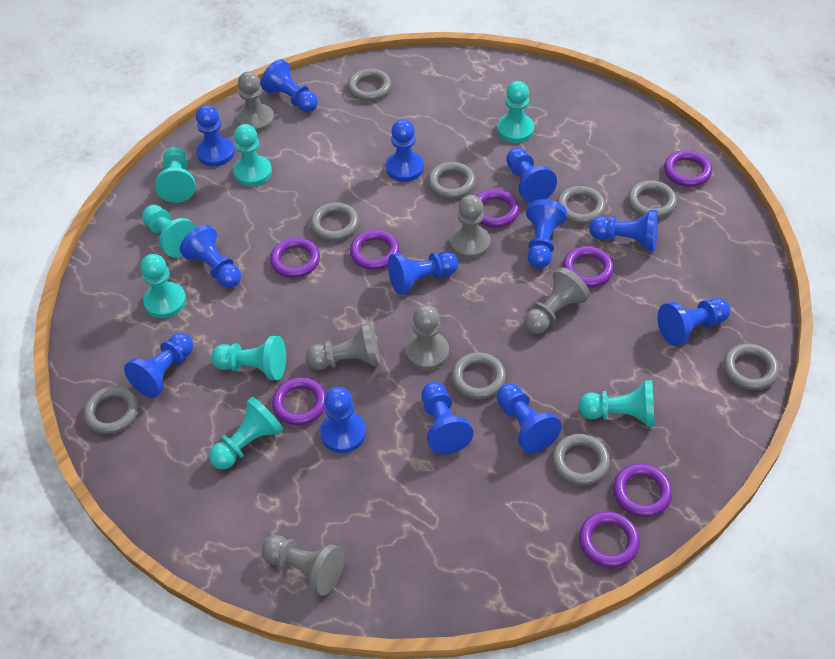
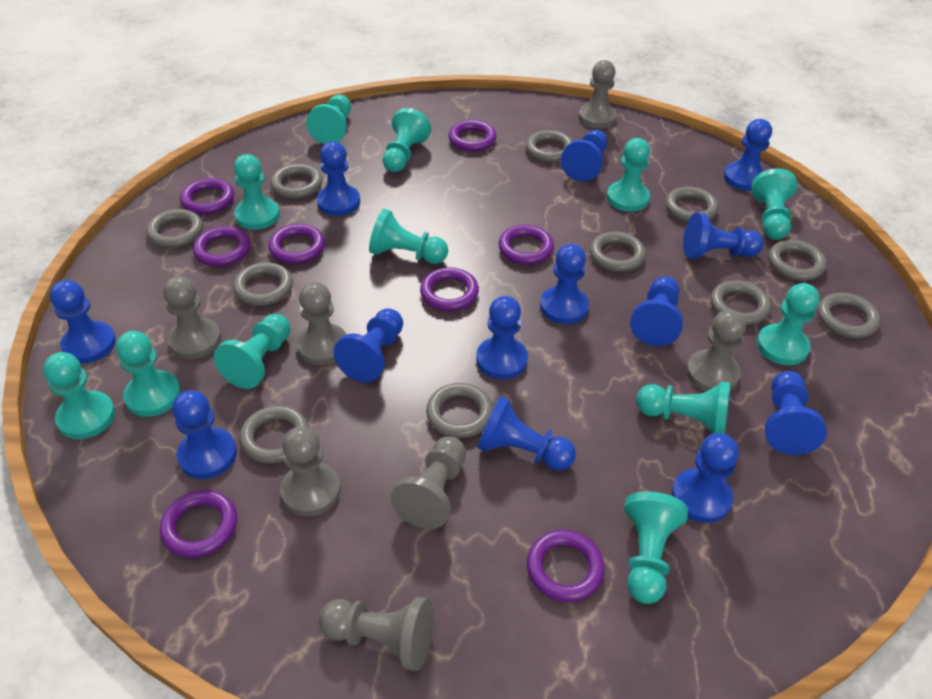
grey pawn: [237,72,274,133] [261,535,344,596] [306,322,380,370] [406,305,449,370] [450,195,491,259] [524,267,590,334] = 6 -> [163,276,221,359] [280,426,341,517] [296,282,347,365] [319,597,434,671] [391,436,466,529] [578,60,617,128] [686,310,746,391] = 7
grey ring: [83,386,139,434] [310,202,359,241] [348,69,392,101] [428,162,475,199] [451,352,506,399] [552,434,610,485] [557,186,606,224] [628,180,677,218] [723,343,779,390] = 9 -> [146,209,203,248] [233,262,293,306] [239,406,309,464] [270,164,323,199] [426,383,493,438] [526,130,573,162] [590,231,646,272] [665,186,719,222] [711,280,771,325] [769,240,827,281] [818,293,881,338] = 11
turquoise pawn: [141,254,186,318] [142,205,197,257] [155,147,195,203] [209,397,284,470] [211,336,286,380] [233,124,272,186] [497,81,534,143] [578,380,655,427] = 8 -> [43,352,115,439] [116,331,181,417] [214,314,290,389] [234,154,280,230] [306,94,351,144] [369,209,448,264] [382,108,431,172] [607,138,650,212] [624,491,688,604] [636,382,731,434] [751,168,797,240] [757,283,820,365] = 12

